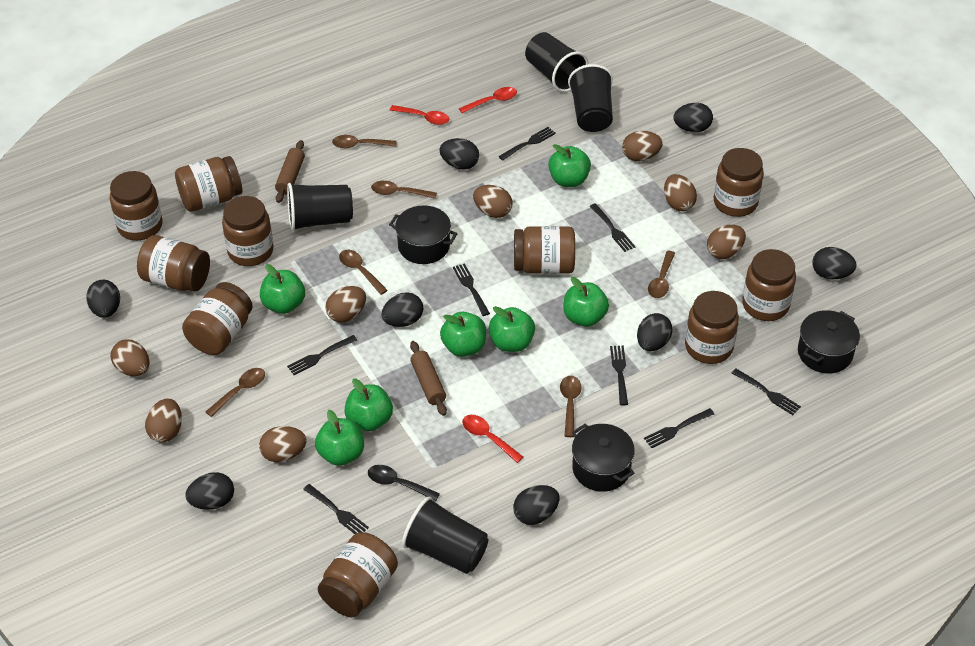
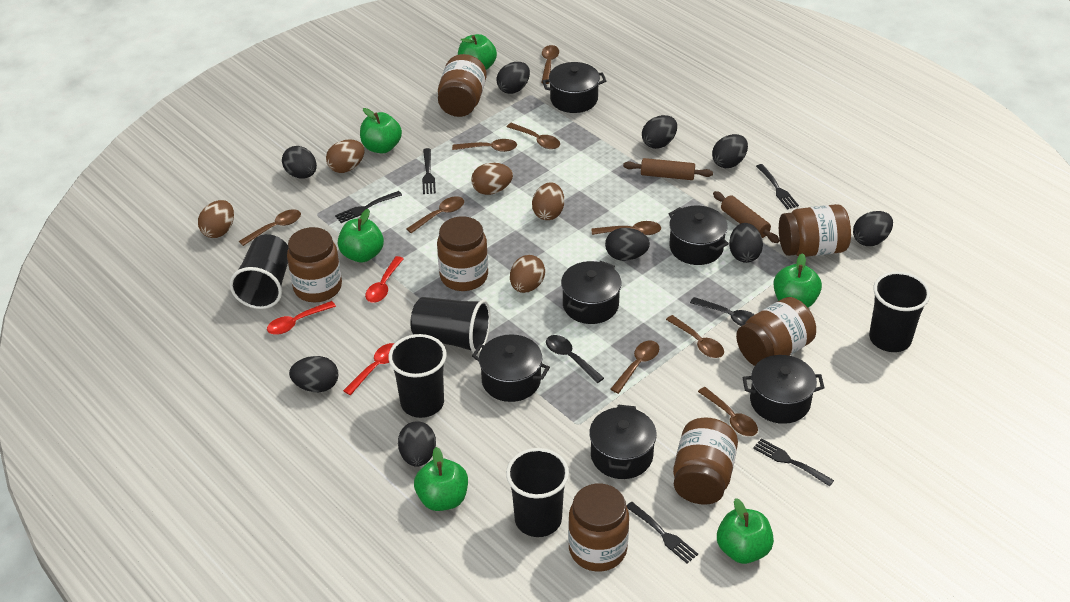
black cup: [287,183,353,231] [402,497,488,574] [525,32,588,92] [568,64,613,132] = 4 -> [230,234,288,309] [389,334,447,418] [410,297,491,354] [506,448,569,537] [869,271,930,352] = 5
black egg: [86,280,120,318] [185,472,234,510] [381,292,423,327] [439,138,479,170] [513,485,559,525] [637,313,673,351] [673,103,713,132] [812,247,856,279] = 8 -> [282,146,317,179] [289,356,338,392] [398,421,436,467] [496,62,530,94] [605,228,650,261] [642,115,677,149] [712,134,748,168] [729,223,763,263] [853,211,893,246] = 9
black fork: [287,335,357,375] [303,484,369,534] [453,263,490,316] [498,127,556,160] [590,203,635,252] [610,346,628,405] [644,408,714,448] [732,369,801,415] = 8 -> [335,191,402,223] [422,148,436,194] [626,502,698,564] [753,438,834,486] [756,164,799,210] = 5
black pot: [389,205,458,264] [572,424,635,492] [798,310,860,373] = 3 -> [472,334,550,402] [542,62,606,113] [561,261,622,324] [589,405,657,479] [669,206,729,265] [742,355,824,424] = 6
black spoon: [368,465,440,501] = 1 -> [546,335,604,383] [690,297,755,326] = 2
brown egg: [111,340,149,376] [145,399,182,443] [259,426,307,462] [325,286,366,323] [473,185,512,218] [622,131,663,161] [664,174,697,211] [707,225,746,259] = 8 -> [198,200,234,238] [326,139,365,173] [471,163,513,195] [510,255,545,293] [532,182,564,220] = 5
brown jar: [110,171,163,241] [137,235,210,291] [175,156,242,212] [182,282,253,355] [222,196,274,266] [318,532,398,617] [514,226,575,274] [685,291,739,364] [714,148,764,217] [742,249,796,321] = 10 -> [287,227,342,302] [437,216,488,291] [438,54,487,117] [568,484,629,571] [673,418,738,505] [736,297,816,366] [779,204,851,257] = 7
brown spoon: [205,368,265,417] [332,135,397,148] [339,250,388,295] [371,181,437,199] [560,376,582,437] [648,251,675,298] = 6 -> [239,209,301,246] [406,196,464,233] [452,139,517,152] [507,123,560,149] [541,45,559,84] [592,221,661,235] [610,341,659,394] [666,315,724,358] [698,387,758,436] = 9
green apple: [260,264,305,314] [315,410,364,466] [344,378,393,431] [440,312,486,357] [489,306,535,352] [548,144,591,187] [563,277,609,327] = 7 -> [338,209,384,262] [360,108,402,153] [414,447,468,511] [458,34,497,70] [717,498,774,564] [773,253,822,307] = 6

